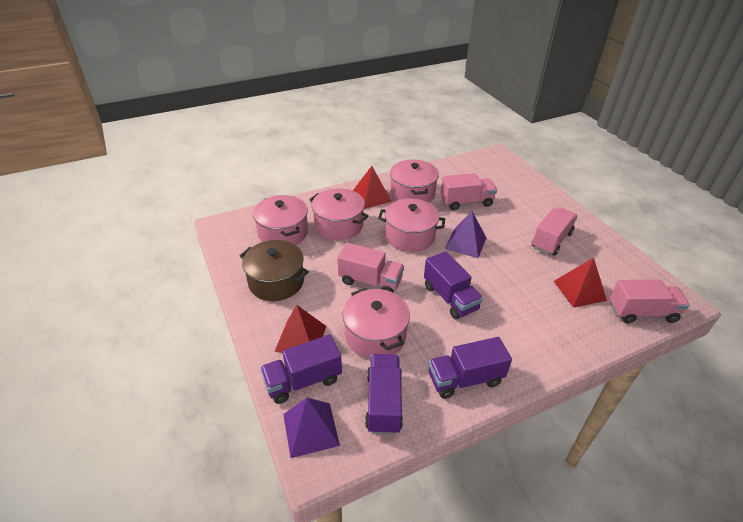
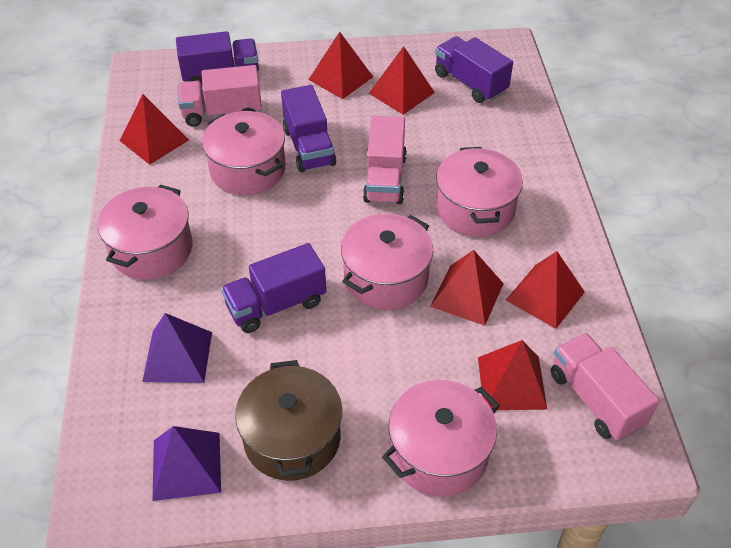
pink truck: [337,243,404,293] [440,173,497,210] [532,207,578,256] [610,279,689,324] = 4 -> [178,65,262,127] [363,116,407,204] [551,333,659,441] = 3
red pyramid: [274,305,326,353] [353,166,392,209] [554,258,607,308] = 3 -> [120,94,189,165] [308,32,373,99] [369,46,435,115] [430,250,504,326] [478,340,548,410] [506,251,585,329] = 6

